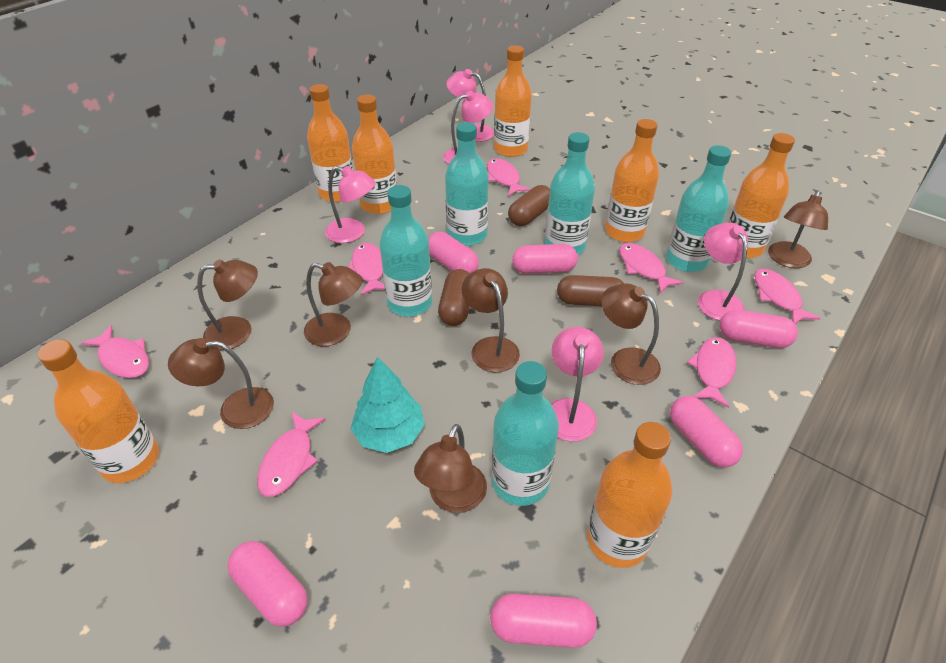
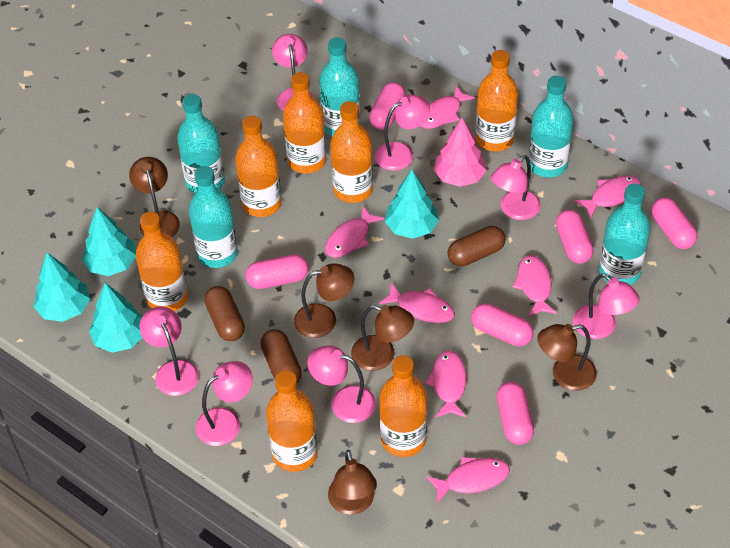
brown lamp: [168,338,274,429] [197,260,258,350] [304,262,363,346] [414,424,487,513] [462,268,520,372] [601,284,661,385] [768,191,828,268] = 7 -> [129,157,180,238] [294,263,354,338] [328,450,377,515] [351,305,414,371] [537,324,597,391] = 5
pink lamp: [325,166,376,243] [443,91,493,164] [446,69,494,142] [551,327,604,442] [698,223,748,321] = 5 -> [140,306,199,396] [195,361,253,446] [272,34,314,111] [308,345,376,423] [375,95,430,171] [491,155,541,220] [573,273,640,339] = 7
pink tree: none = 0 -> [434,118,487,187] = 1
turquoise tree: [351,357,425,453] = 1 -> [34,253,90,322] [82,207,136,276] [89,283,143,353] [385,170,439,239] = 4

